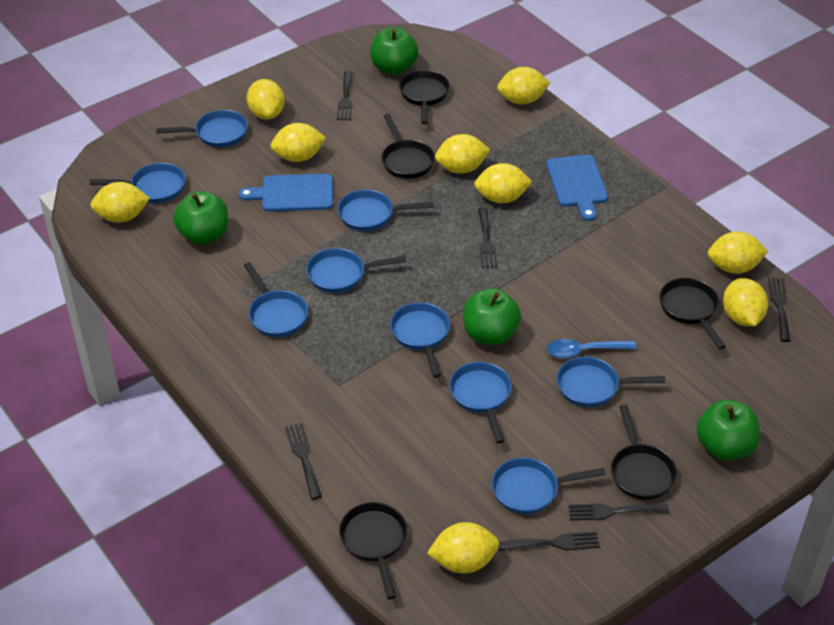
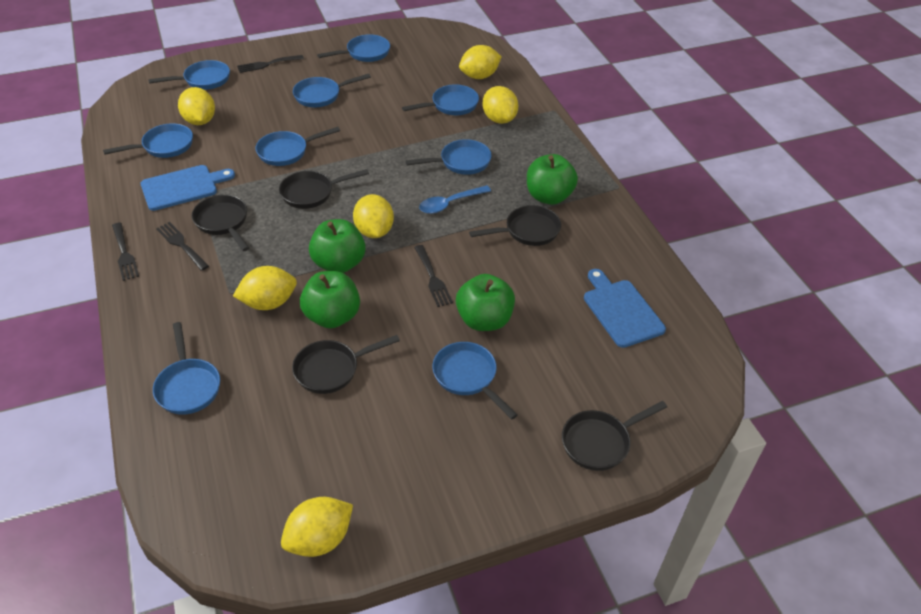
black fork: [285,423,322,500] [337,71,352,120] [478,208,498,268] [499,531,600,551] [568,503,669,520] [768,277,791,342] = 6 -> [112,223,139,281] [156,222,209,271] [237,55,304,73] [414,245,453,307] = 4
yellow lemon: [90,182,150,223] [247,79,285,120] [271,123,326,162] [427,522,499,573] [435,134,490,174] [474,163,532,203] [497,67,550,104] [708,231,768,274] [723,278,768,326] = 9 -> [178,87,215,125] [233,266,297,310] [281,497,353,557] [353,194,394,238] [459,45,502,79] [483,86,518,124] = 6

